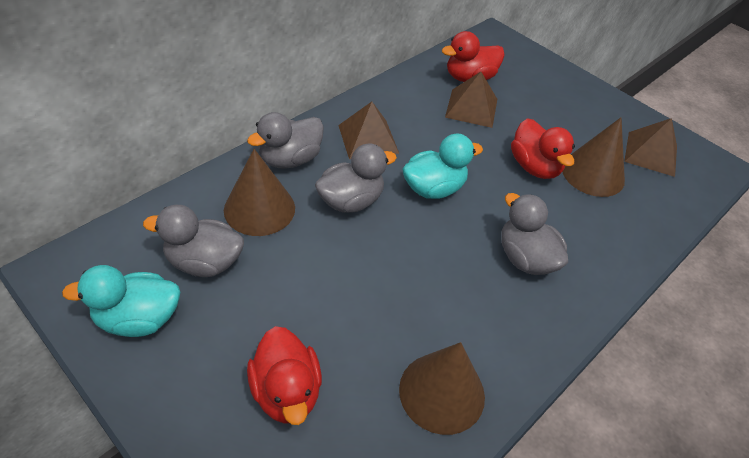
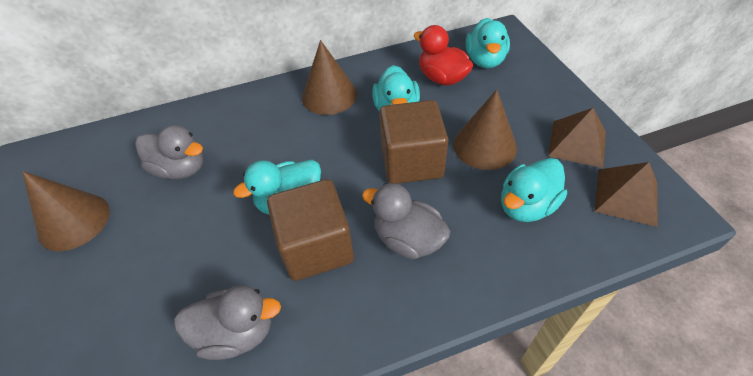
brown cube: none = 0 -> [267,179,354,281] [379,100,448,184] = 2
brown pyramid: [338,102,399,159] [445,72,497,128] [624,118,677,177] = 3 -> [548,108,606,168] [595,162,658,227] = 2
grey duck: [143,205,244,277] [247,112,324,169] [315,143,397,213] [501,193,568,275] = 4 -> [135,125,203,179] [174,285,281,360] [362,183,450,259] = 3
red duck: [247,326,322,425] [442,31,505,82] [511,118,575,179] = 3 -> [414,25,473,86] = 1
turquoise duck: [62,265,180,337] [402,133,483,199] = 2 -> [233,160,321,215] [372,65,420,111] [466,18,510,68] [501,158,567,222] = 4

